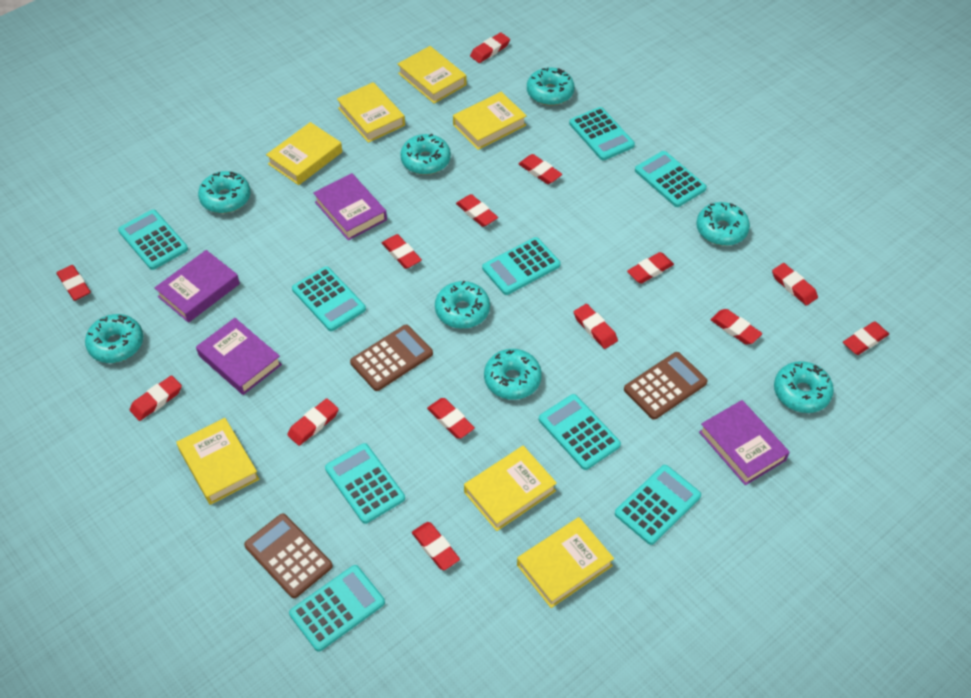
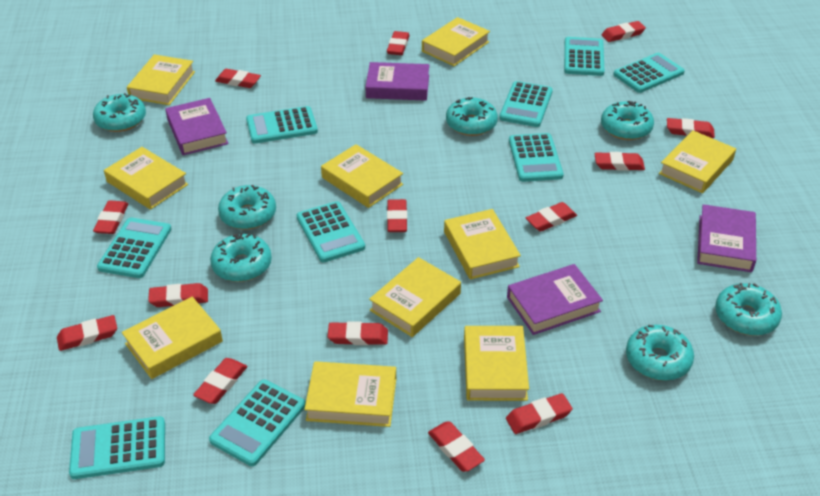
brown calculator: [244,513,333,598] [350,325,433,391] [624,352,707,420] = 3 -> none = 0
turquoise donut: [85,314,143,363] [198,171,251,213] [400,134,451,175] [435,281,490,329] [484,349,542,400] [527,68,575,106] [696,202,750,246] [774,361,834,413] = 8 -> [93,93,146,132] [210,233,272,282] [218,185,276,230] [446,97,498,136] [601,101,654,140] [626,324,694,381] [715,283,782,336] = 7
yellow book: [176,418,259,505] [266,122,342,185] [337,82,405,143] [398,46,467,104] [453,92,527,150] [464,446,557,531] [517,517,614,608] = 7 -> [104,147,188,210] [122,297,223,379] [127,54,195,105] [304,361,396,427] [321,144,403,208] [369,257,461,337] [422,17,490,66] [444,209,521,280] [464,326,529,401] [659,130,736,193] = 10

